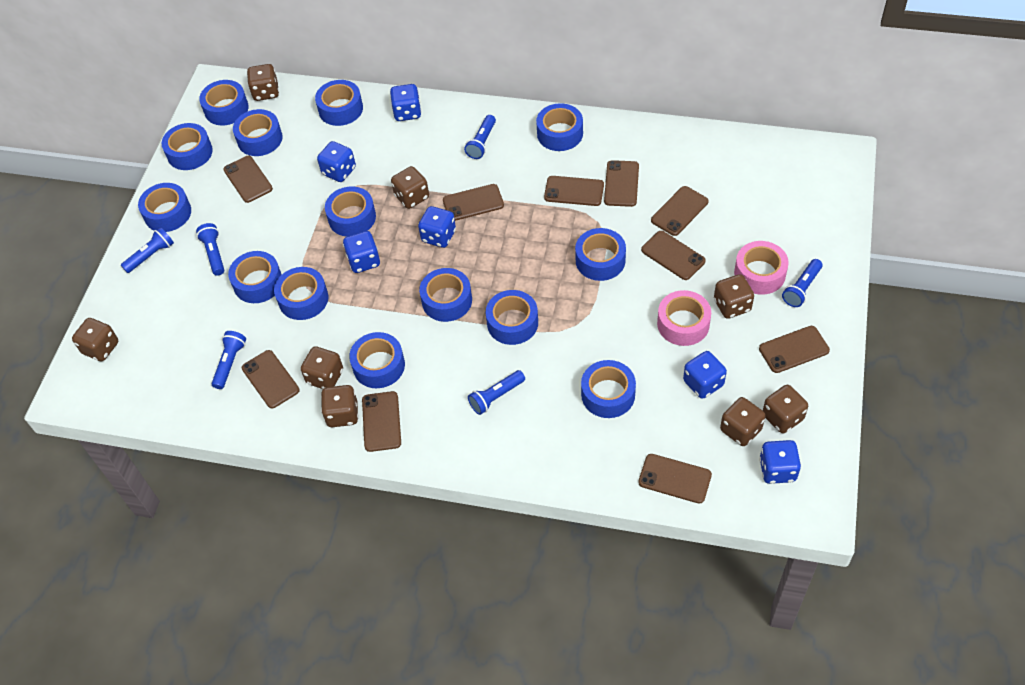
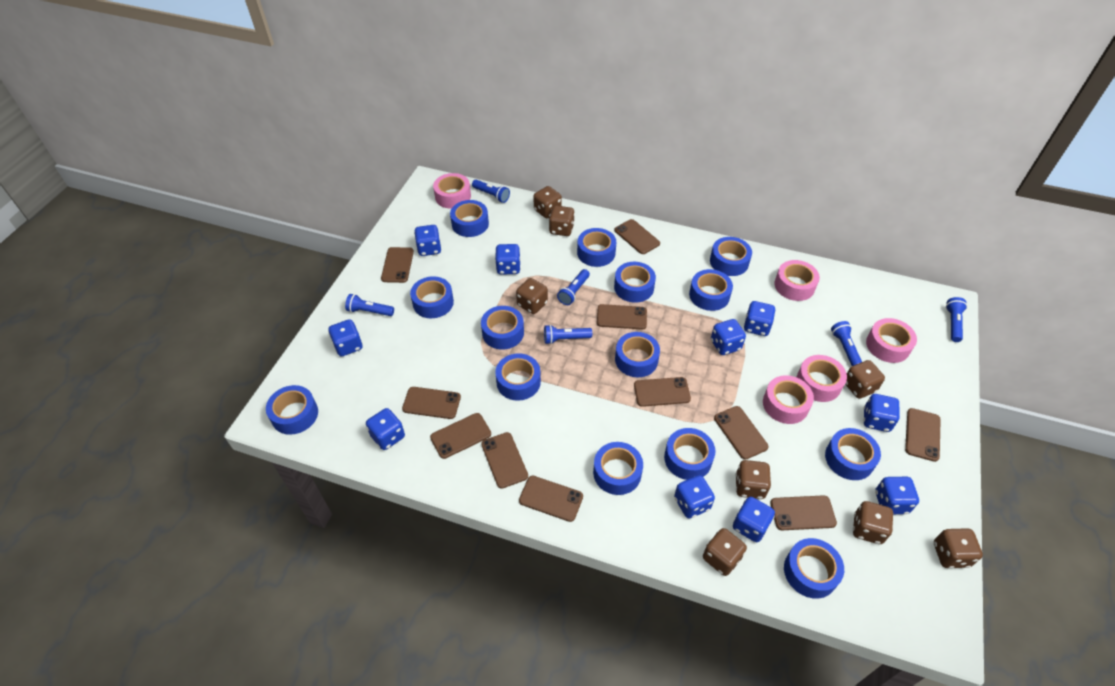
blue dice: [317,141,356,182] [343,231,380,273] [390,84,422,121] [418,206,456,248] [683,351,727,399] [759,440,801,484] = 6 -> [328,319,363,357] [366,408,405,450] [414,225,441,256] [495,244,521,275] [674,475,715,518] [711,319,746,355] [733,497,775,542] [744,301,776,336] [863,394,900,432] [875,477,919,514] = 10
brown phone: [223,156,273,203] [242,350,300,408] [362,391,401,452] [443,184,504,221] [544,176,604,206] [604,160,639,207] [638,454,712,504] [641,231,706,280] [651,186,709,236] [759,326,830,373] = 10 -> [381,247,414,283] [402,387,461,419] [430,413,491,459] [481,432,528,489] [519,476,583,522] [597,304,647,330] [615,219,660,254] [634,377,691,407] [714,406,769,460] [770,495,837,530] [905,408,941,462] = 11
pink tape: [657,290,711,346] [734,241,789,295] = 2 -> [433,173,471,209] [763,375,814,424] [774,260,820,301] [797,355,847,402] [866,318,917,363] = 5

